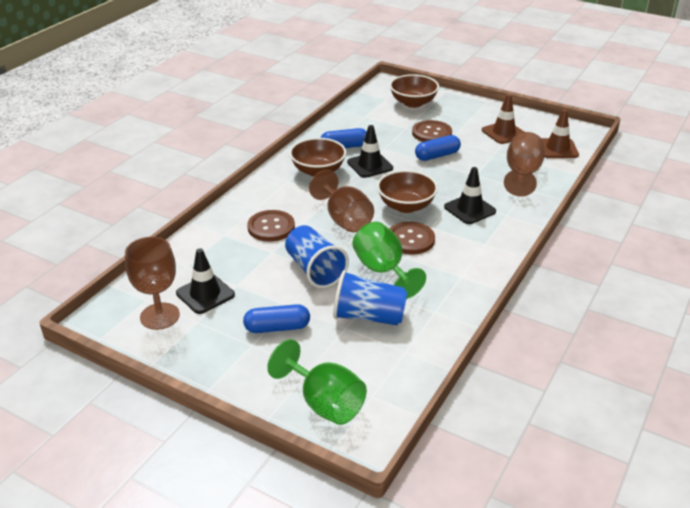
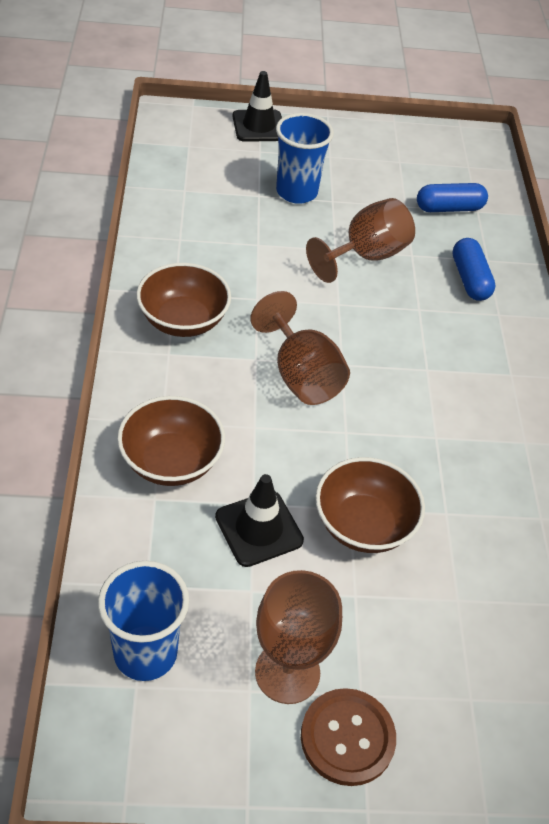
black traffic cone: [176,248,235,314] [347,125,393,178] [444,167,496,224] = 3 -> [215,474,304,567] [232,71,282,142] = 2
blue capsule: [243,304,310,333] [321,128,367,148] [415,135,461,161] = 3 -> [417,183,488,212] [453,238,496,301] = 2
brown button: [247,210,295,242] [390,222,435,254] [412,120,452,142] = 3 -> [301,688,396,786] = 1
brown traffic cone: [482,94,524,144] [541,109,579,158] = 2 -> none = 0
green goblet: [267,339,367,425] [352,222,426,299] = 2 -> none = 0

